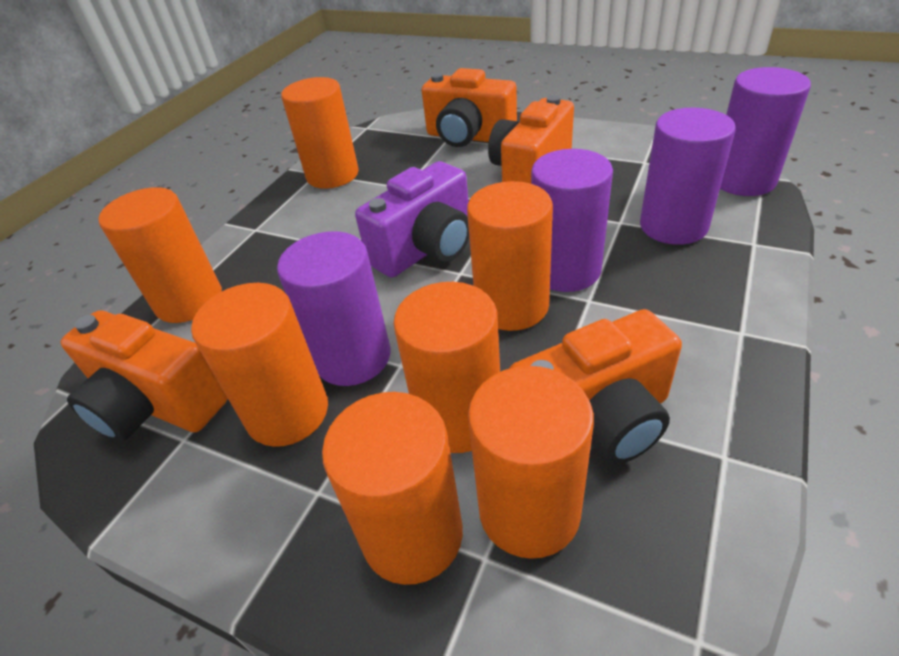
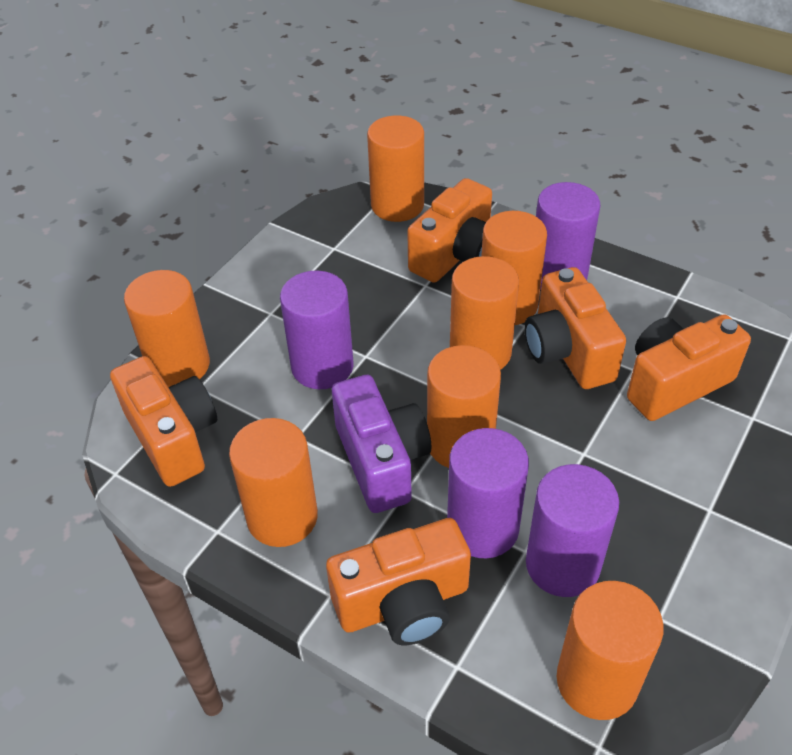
orange camera: [61,310,228,442] [422,68,517,147] [488,95,574,184] [509,309,682,464] = 4 -> [110,356,217,487] [326,518,471,645] [407,178,492,283] [524,267,626,389] [627,314,751,421] = 5

